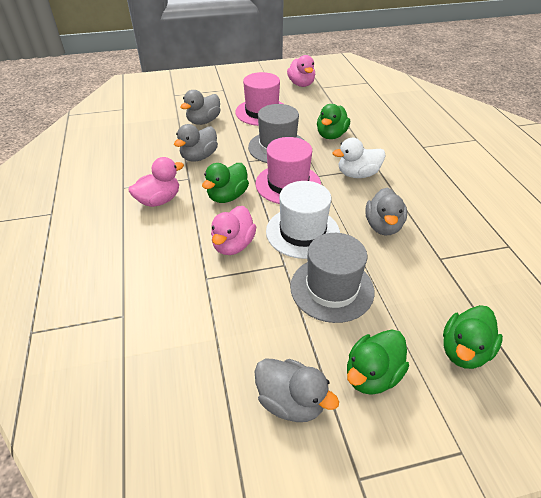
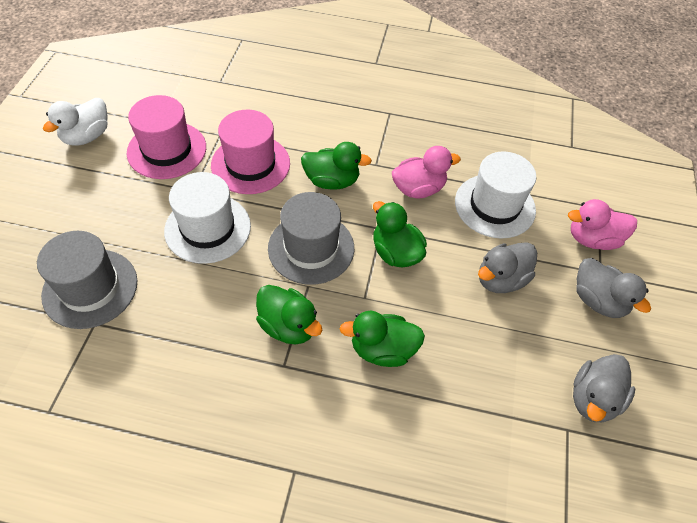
grey duck: [174,124,218,161] [181,90,221,125] [254,358,339,422] [365,188,407,236] = 4 -> [478,242,537,293] [573,354,635,422] [576,258,651,318] = 3
pink duck: [128,157,184,207] [211,206,256,255] [287,55,315,87] = 3 -> [392,146,461,198] [568,199,637,250] = 2
white hat: [266,181,340,259] = 1 -> [164,172,251,264] [455,152,536,238] = 2

